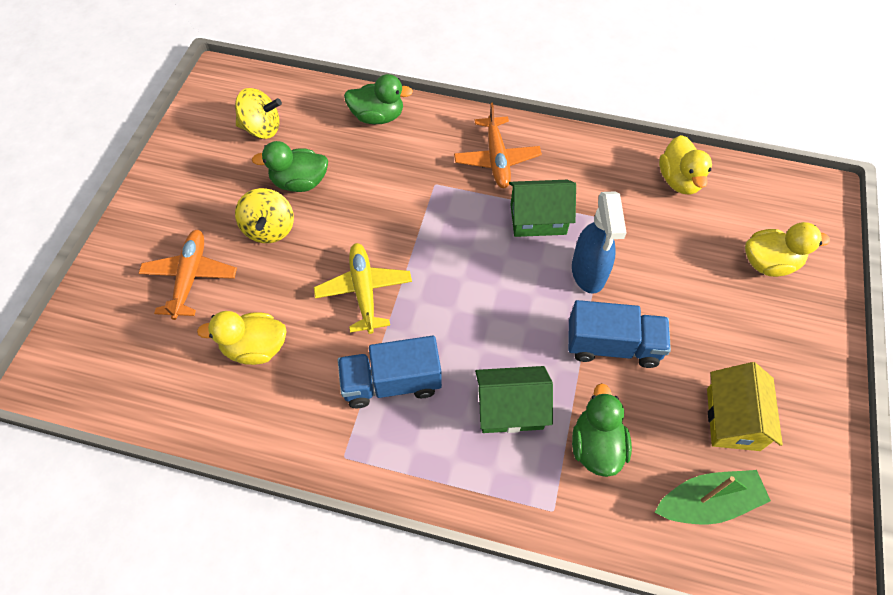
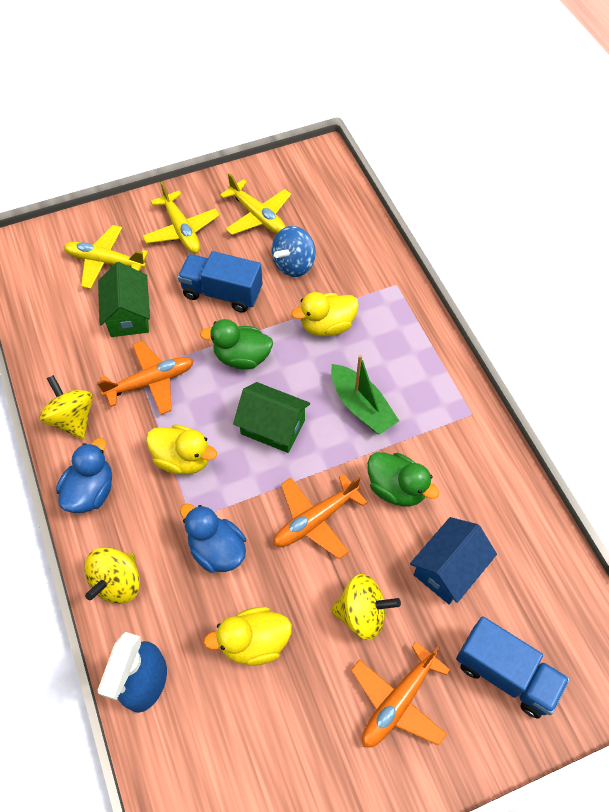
blue duck: none = 0 -> [56,438,112,513] [180,504,246,573] = 2
blue house: none = 0 -> [410,517,497,604] = 1
blue spinning top: none = 0 -> [271,226,316,277] = 1
green duck: [252,141,328,192] [344,74,413,124] [572,383,632,477] = 3 -> [200,319,273,370] [367,452,439,506] = 2
orange plane: [139,230,237,320] [454,103,542,188] = 2 -> [97,341,194,415] [273,474,368,559] [351,641,451,748] = 3
yellow house: [707,362,783,451] = 1 -> none = 0
yellow plane: [314,243,412,334] = 1 -> [64,225,148,289] [143,182,220,254] [220,173,291,235] = 3
yellow spinning top: [235,88,282,139] [235,188,294,243] = 2 -> [40,375,93,439] [84,547,140,604] [330,574,401,640] = 3

